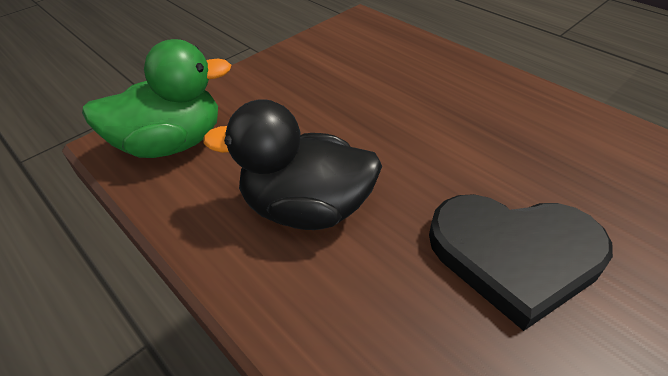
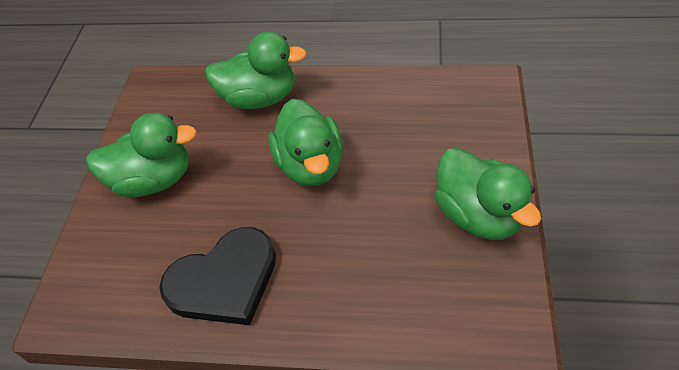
black duck: [203,99,382,230] = 1 -> none = 0
green duck: [82,39,231,158] = 1 -> [86,113,197,197] [205,32,307,109] [269,99,343,186] [434,148,541,240] = 4

